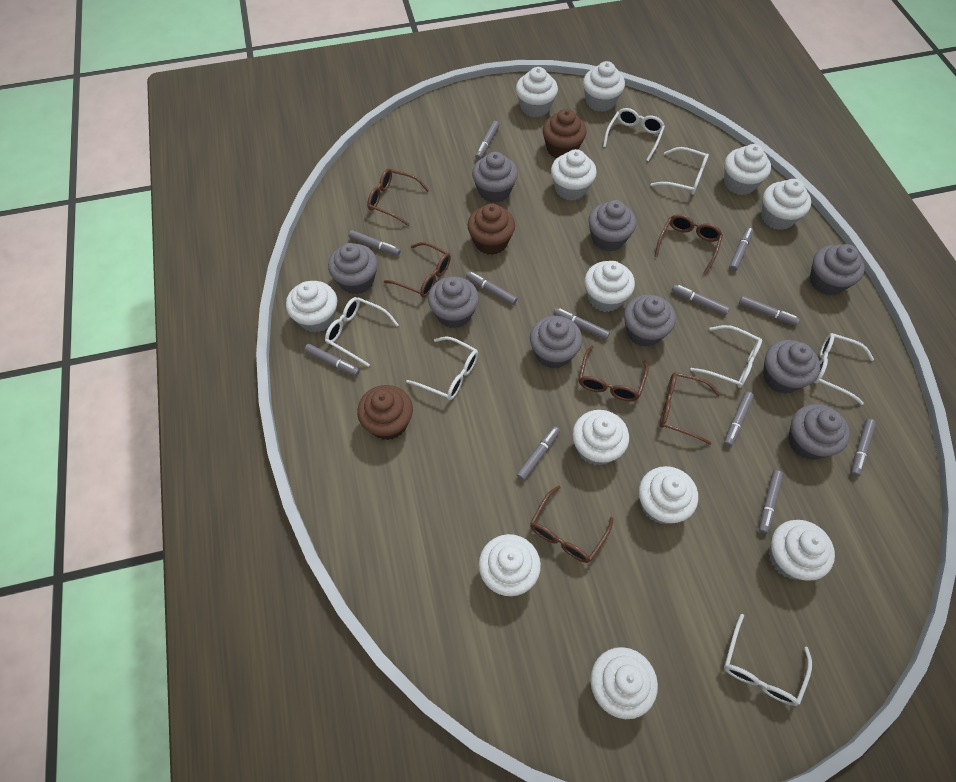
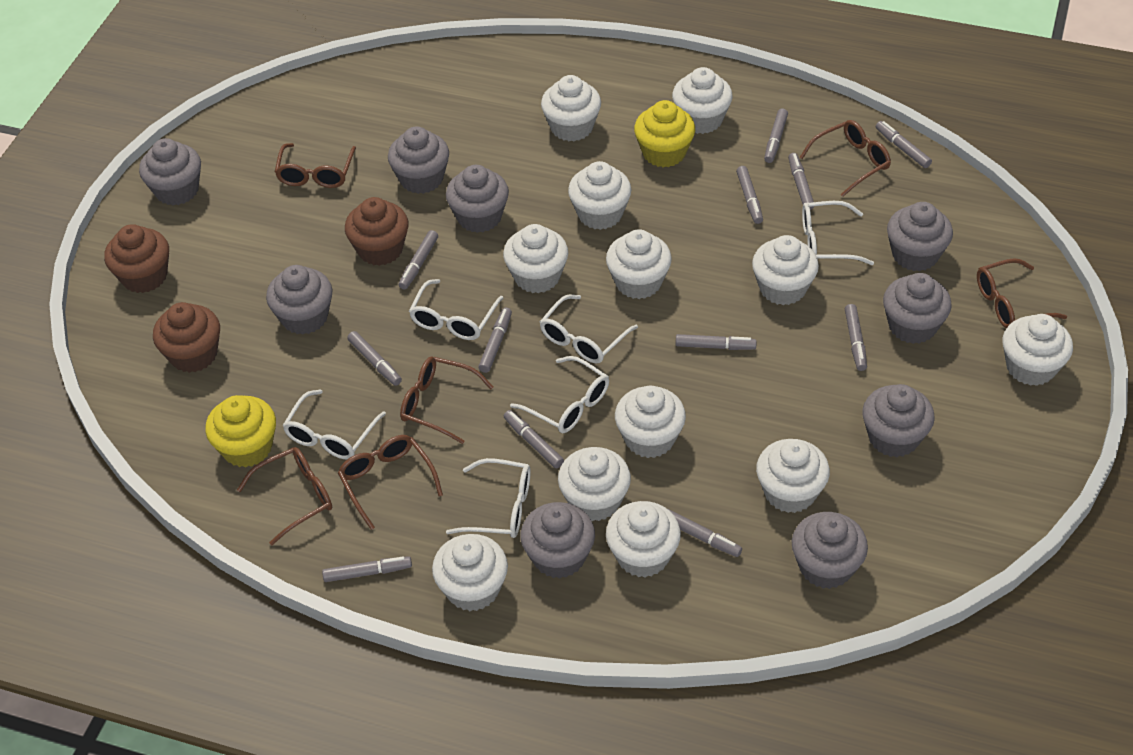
white glasses: [325,297,399,367] [406,336,478,400] [603,108,665,161] [651,147,709,195] [690,325,762,388] [724,614,812,706] [814,333,874,405] = 7 -> [282,389,386,459] [409,279,503,340] [446,458,531,538] [510,356,609,433] [540,294,638,363] [802,201,874,265] = 6
yellow cupcake: none = 0 -> [205,395,276,468] [634,100,695,167] = 2

